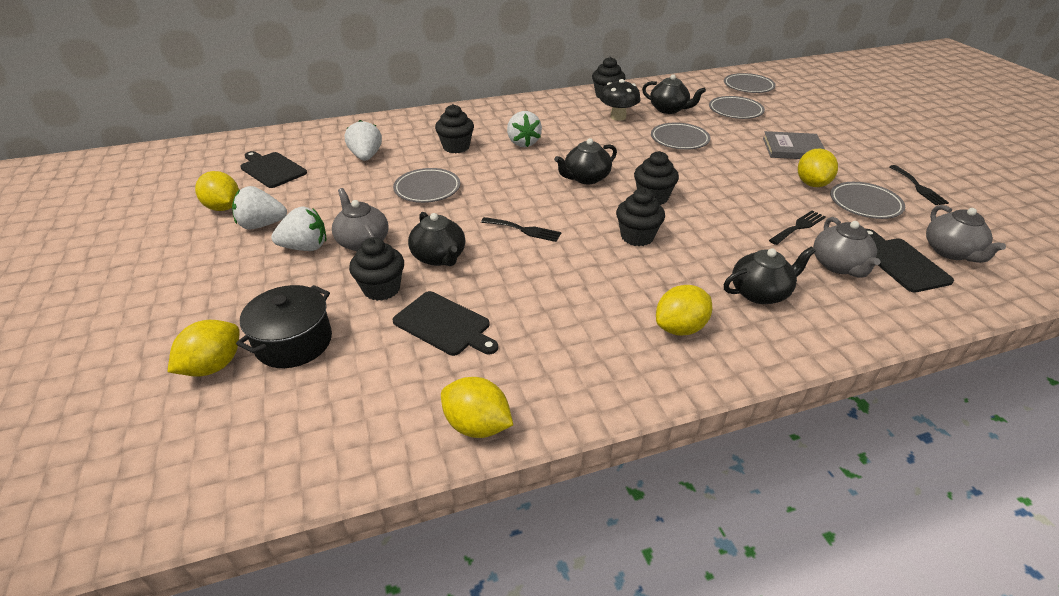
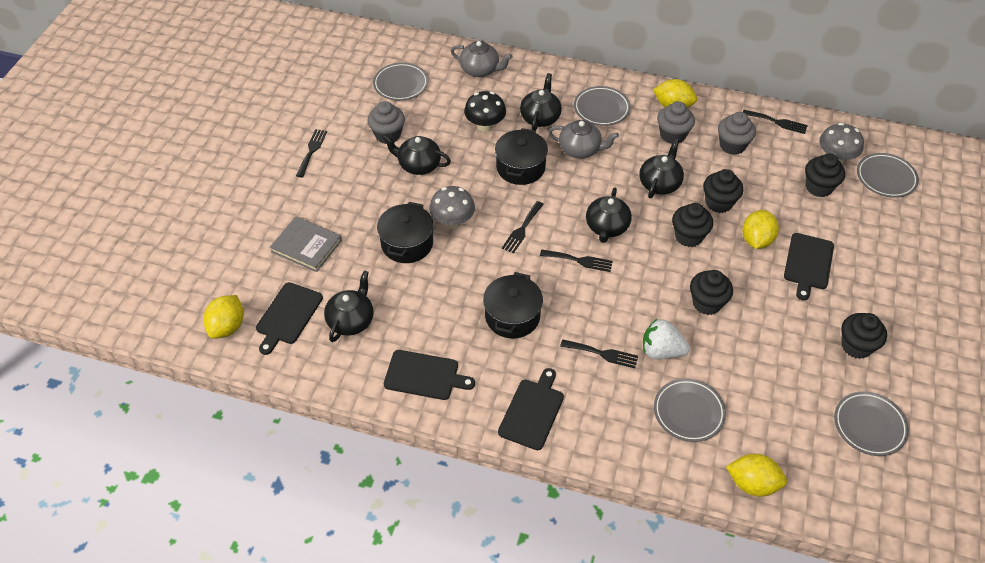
black cutting board: [240,151,307,188] [392,291,498,356] [866,229,954,293] = 3 -> [256,282,323,355] [384,350,475,400] [498,368,564,450] [784,233,834,301] = 4
black fork: [481,217,562,242] [769,210,826,245] [890,165,949,205] = 3 -> [296,129,327,177] [502,201,544,254] [540,249,613,272] [560,339,638,368] [743,110,808,134] = 5
black pot: [236,285,332,368] = 1 -> [377,202,433,263] [483,272,543,338] [495,128,548,185] = 3
black teapot: [408,212,465,266] [554,138,617,184] [642,74,706,114] [724,247,816,304] = 4 -> [324,270,374,342] [382,134,451,175] [520,73,562,131] [586,188,632,243] [639,139,684,198] = 5
grey cupcake: none = 0 -> [368,101,405,144] [657,101,695,144] [718,112,756,155] = 3
grey mushroom: none = 0 -> [429,186,475,229] [819,123,864,164] = 2
grey teapot: [332,188,389,251] [813,217,881,278] [926,205,1006,263] = 3 -> [451,41,512,77] [548,120,619,158] = 2
white strawberry: [232,186,287,230] [271,207,326,251] [345,120,382,161] [507,111,542,147] = 4 -> [643,319,690,359] = 1
yellow lemon: [167,320,240,377] [195,171,239,211] [441,377,513,438] [656,285,712,336] [798,149,838,187] = 5 -> [203,295,244,339] [653,79,697,107] [726,454,787,497] [742,210,779,249] = 4

